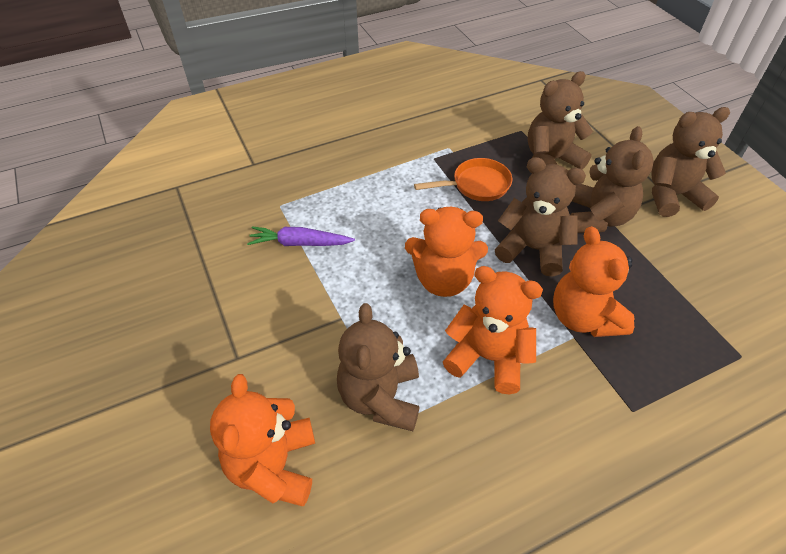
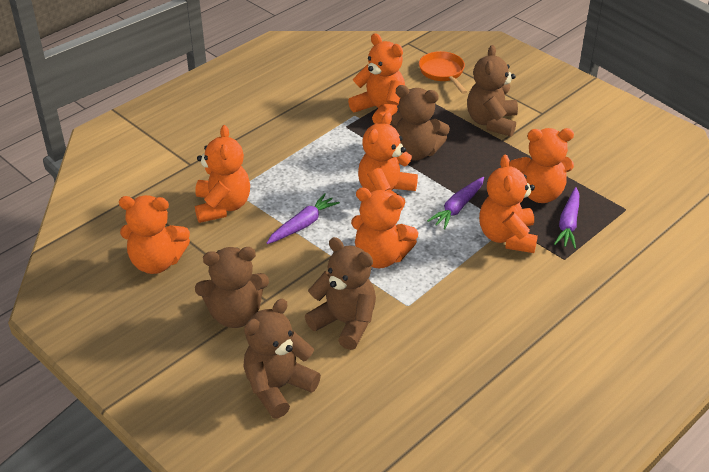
orange teddy bear: [210,374,315,506] [405,207,488,297] [443,266,543,394] [553,226,635,337] = 4 -> [119,195,190,274] [195,125,250,223] [348,33,405,124] [351,188,418,268] [358,112,418,211] [479,155,538,253] [509,128,574,203] = 7
purple carrot: [247,226,355,246] = 1 -> [267,193,340,244] [427,177,484,229] [554,187,579,249] = 3

